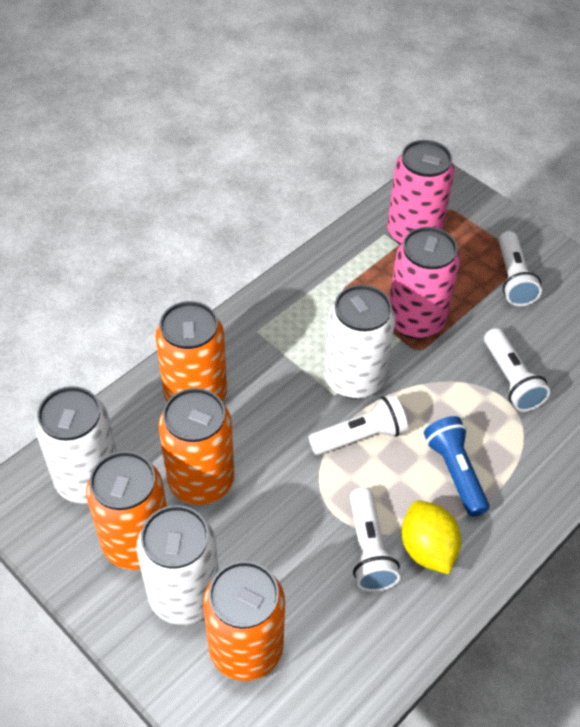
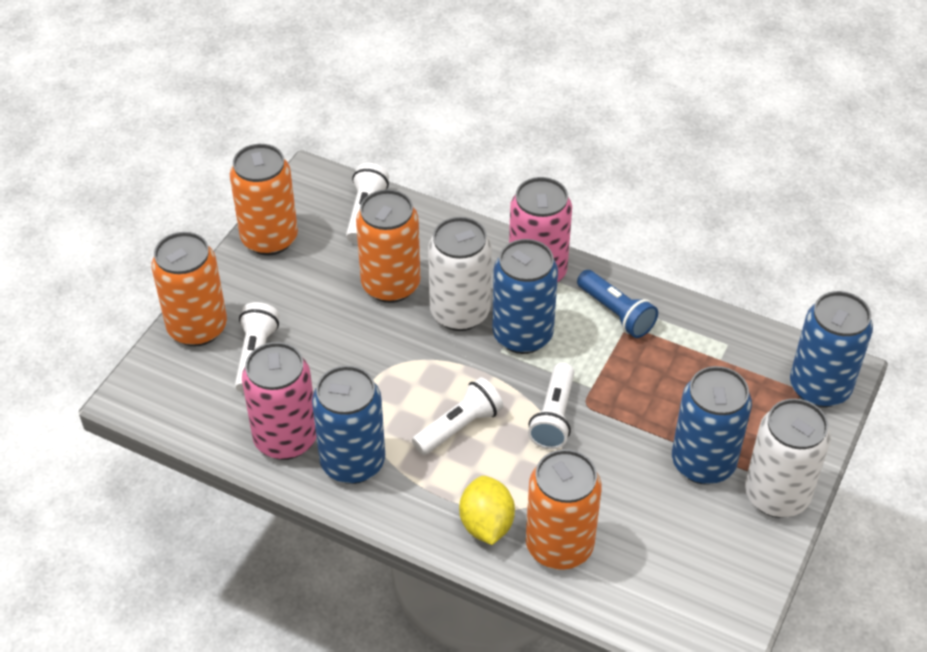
blue can: none = 0 -> [312,365,385,484] [492,239,558,354] [672,366,752,485] [790,291,873,407] = 4
white can: [35,386,117,504] [136,505,219,625] [324,285,395,399] = 3 -> [428,217,492,331] [745,399,831,518] = 2

